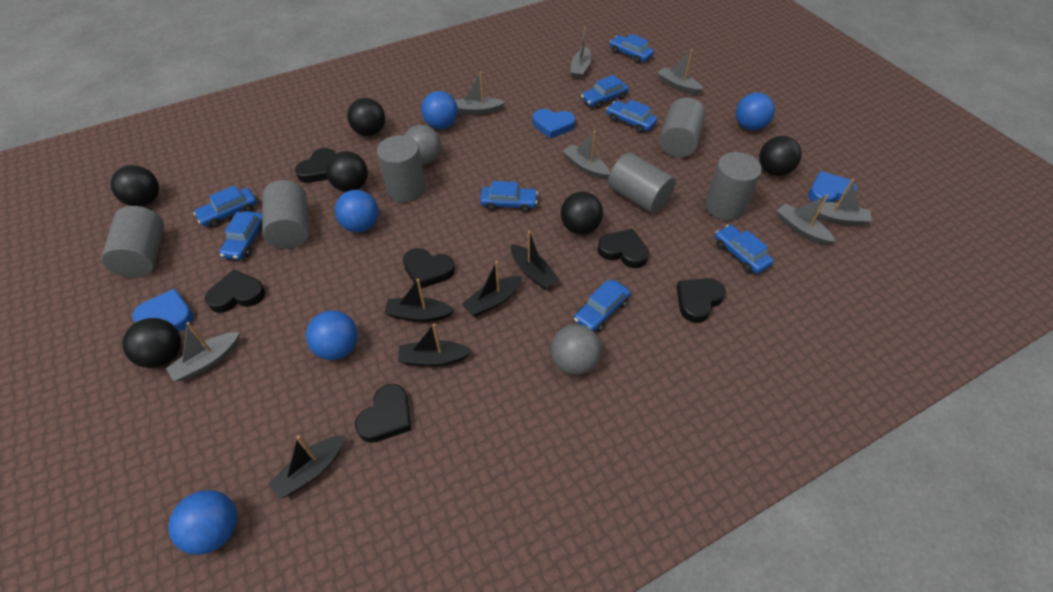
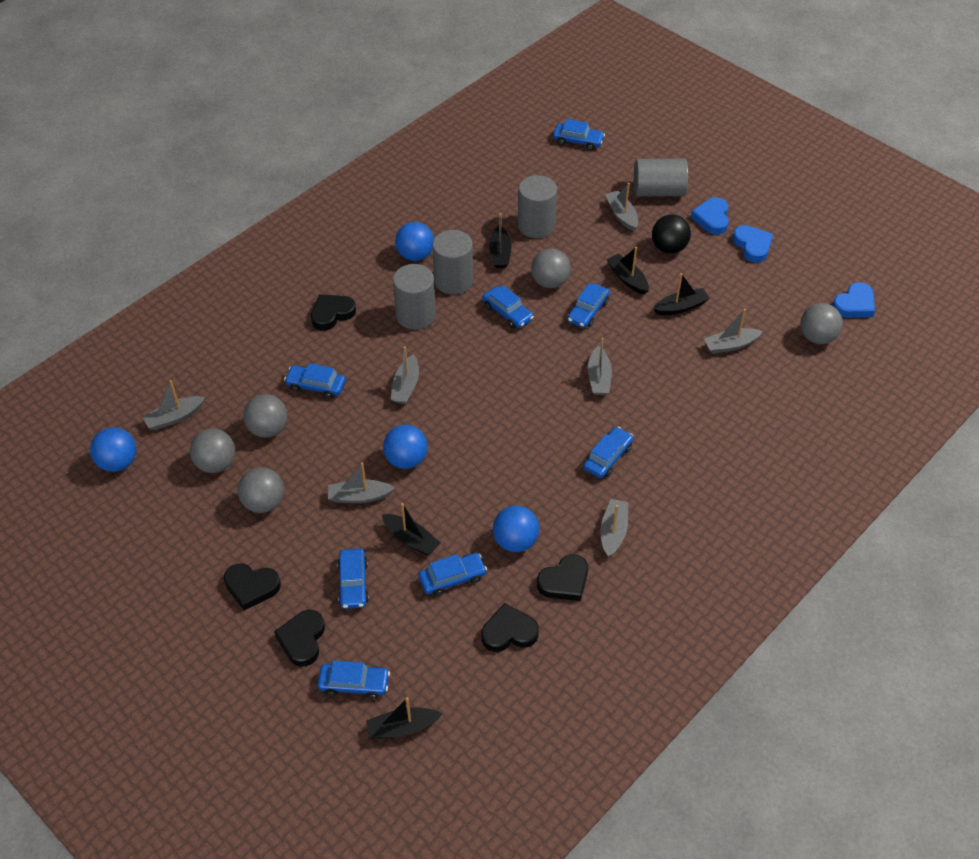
black ball: [110,165,159,207] [122,318,181,368] [326,151,368,192] [347,98,385,136] [561,192,603,234] [759,136,802,176] = 6 -> [652,214,691,254] = 1
black heart: [205,270,265,313] [295,148,335,183] [355,384,411,443] [403,248,455,290] [598,229,649,268] [676,278,726,323] = 6 -> [224,564,281,610] [274,610,325,667] [311,294,356,330] [481,603,539,652] [537,554,588,601] = 5
blue ball: [169,490,237,555] [306,310,358,360] [335,190,379,233] [421,91,458,129] [736,92,775,131] = 5 -> [90,427,136,472] [383,425,428,469] [395,222,434,261] [493,506,539,552] = 4
grey ball: [404,125,441,164] [551,324,602,375] = 2 -> [190,429,235,473] [238,467,284,513] [243,394,288,438] [531,249,571,289] [800,303,843,344] = 5
grey cylinder: [101,206,164,278] [262,180,309,249] [377,135,426,203] [608,153,676,213] [659,97,706,158] [705,152,762,221] = 6 -> [393,264,436,330] [432,230,473,295] [518,175,557,238] [634,159,688,197] = 4

